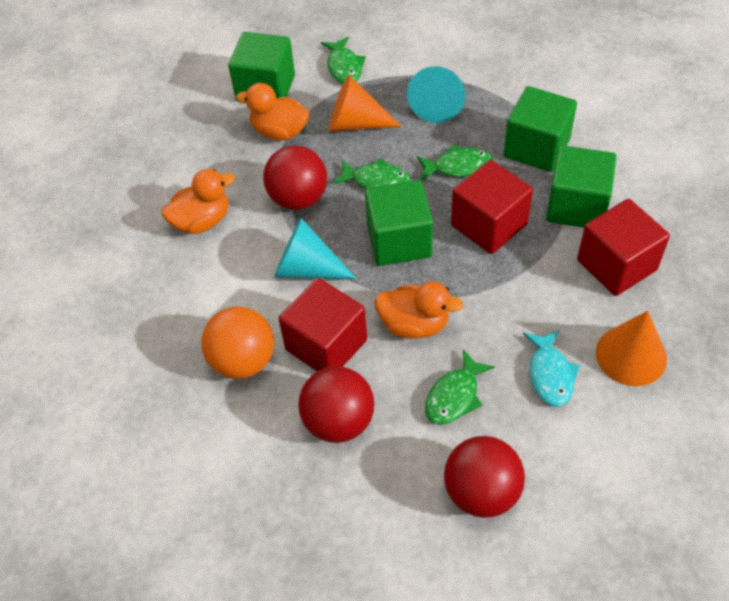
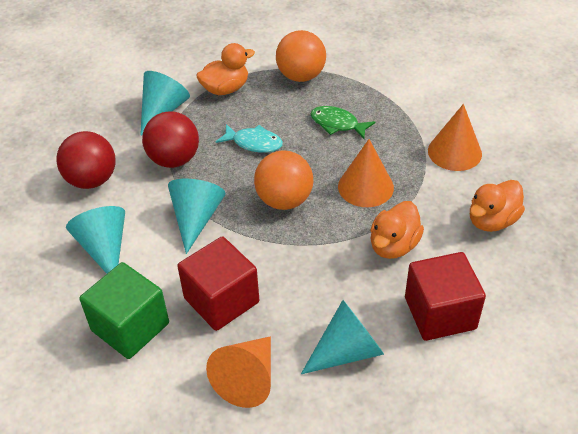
green cube: [228,32,295,102] [365,180,433,266] [503,86,577,172] [546,145,617,228] = 4 -> [79,262,169,359] = 1
green fish: [321,37,366,83] [333,158,411,189] [416,145,493,181] [425,349,495,425] = 4 -> [311,106,375,139] = 1
orange ball: [201,307,274,379] = 1 -> [254,151,313,210] [276,30,326,82] = 2
orange cone: [329,75,402,131] [596,311,667,386] = 2 -> [206,336,271,408] [338,139,394,207] [428,104,482,171] = 3
red ball: [263,145,327,210] [298,366,374,443] [444,436,525,518] = 3 -> [56,131,115,189] [142,111,199,168] = 2
red cube: [278,278,367,372] [451,160,533,254] [577,199,670,296] = 3 -> [177,236,259,331] [405,252,486,341] = 2
turquoise cone: [274,218,357,279] [407,66,465,123] = 2 -> [66,206,125,274] [140,71,190,136] [168,179,226,254] [301,300,384,374] = 4

